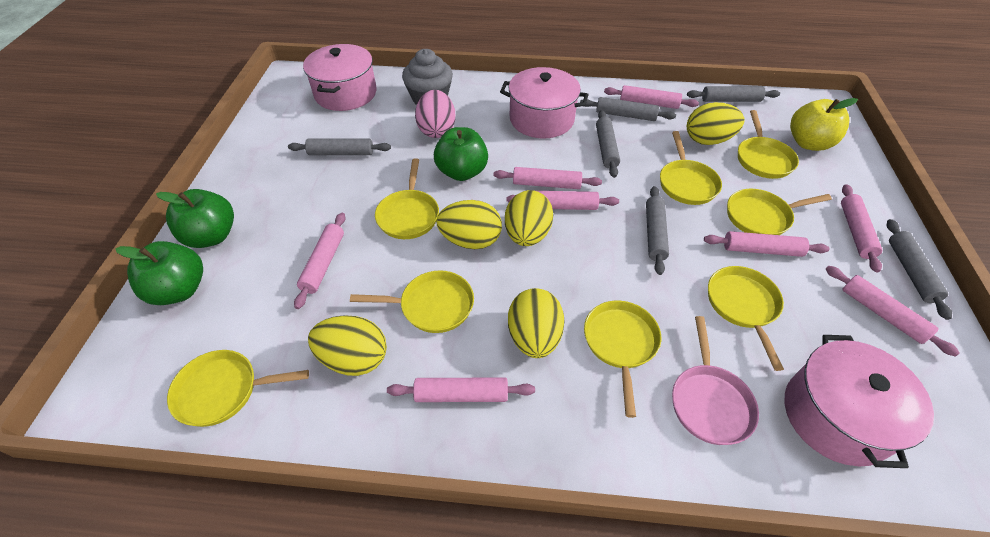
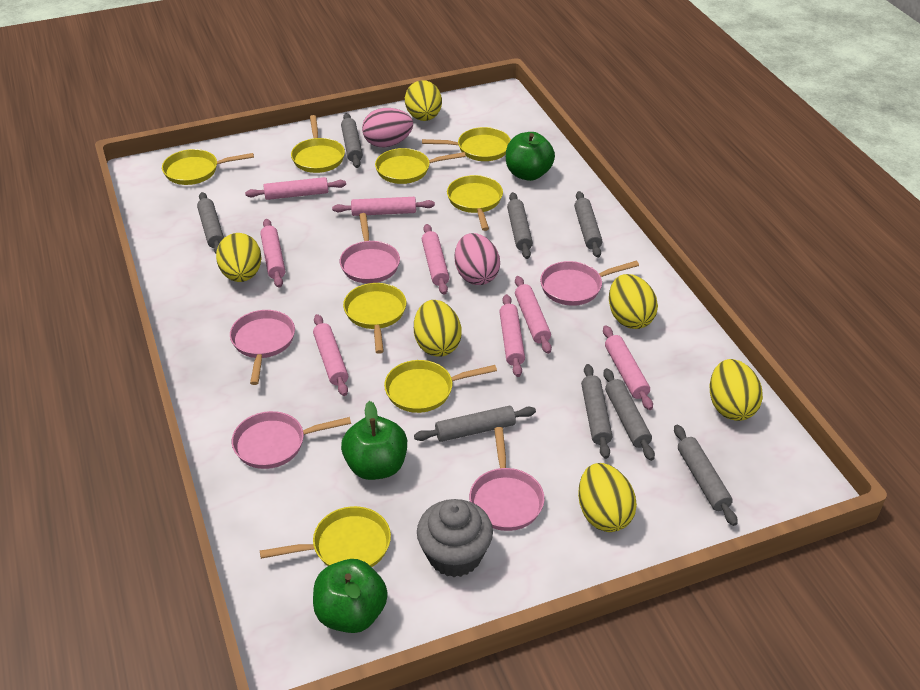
grey rolling pin: [288,138,391,155] [580,97,676,121] [596,110,620,178] [646,186,669,275] [687,86,780,102] [887,219,952,320] = 6 -> [197,192,224,253] [341,113,363,168] [414,406,536,442] [507,192,533,259] [574,191,603,258] [581,364,612,459] [603,368,655,461] [674,425,737,526] = 8
pink egg: [415,90,456,138] = 1 -> [362,108,413,147] [454,233,500,285] = 2
pink pan: [672,316,759,445] = 1 -> [230,310,295,385] [232,411,351,469] [340,213,400,283] [469,427,544,531] [540,261,639,306] = 5
pink pot: [303,44,376,111] [500,67,589,138] [785,335,934,468] = 3 -> none = 0
yellow apple: [790,98,858,151] = 1 -> none = 0
yellow egg: [308,316,387,376] [436,200,502,249] [505,190,554,246] [508,288,565,358] [687,102,745,145] = 5 -> [216,233,262,282] [405,80,442,121] [414,300,462,357] [578,463,637,532] [609,274,658,329] [709,359,763,421] = 6

